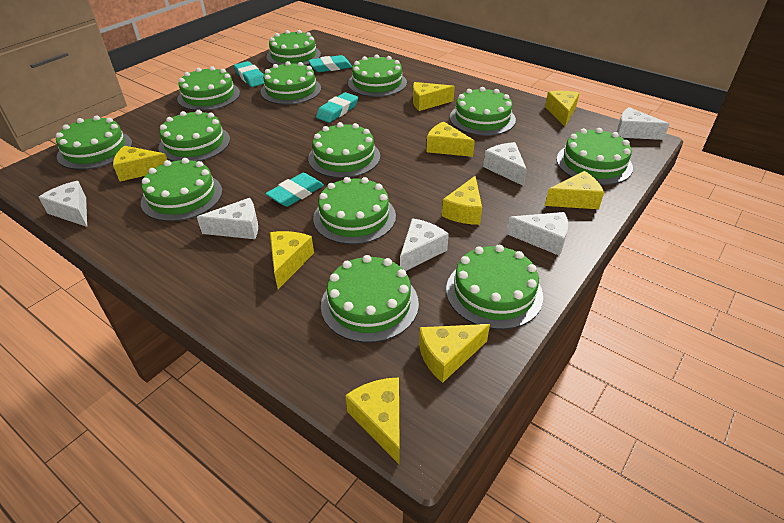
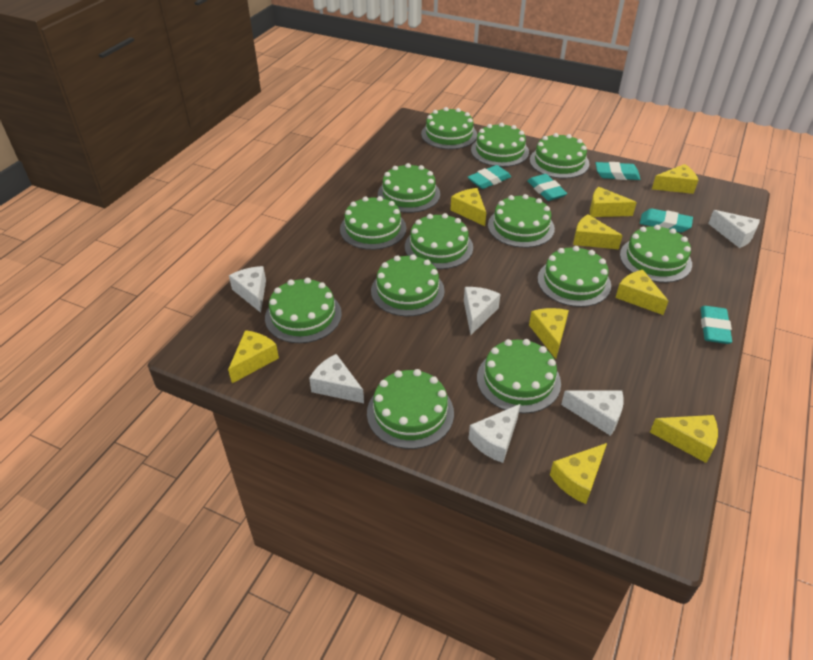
turquoise eraser: [234,61,264,87] [265,173,324,207] [308,55,352,72] [316,92,358,123] = 4 -> [468,165,511,189] [528,174,567,201] [596,162,640,180] [640,208,693,232] [701,306,732,344] = 5

